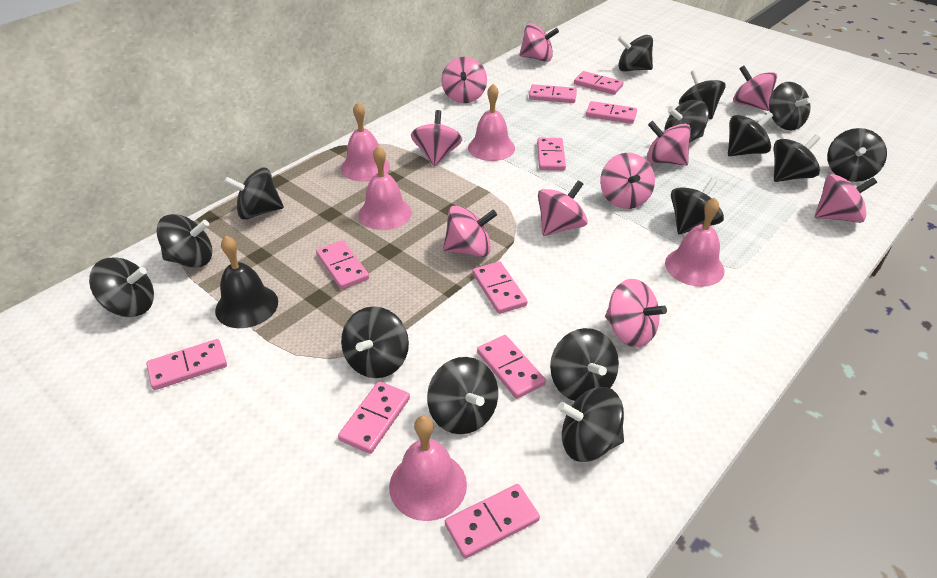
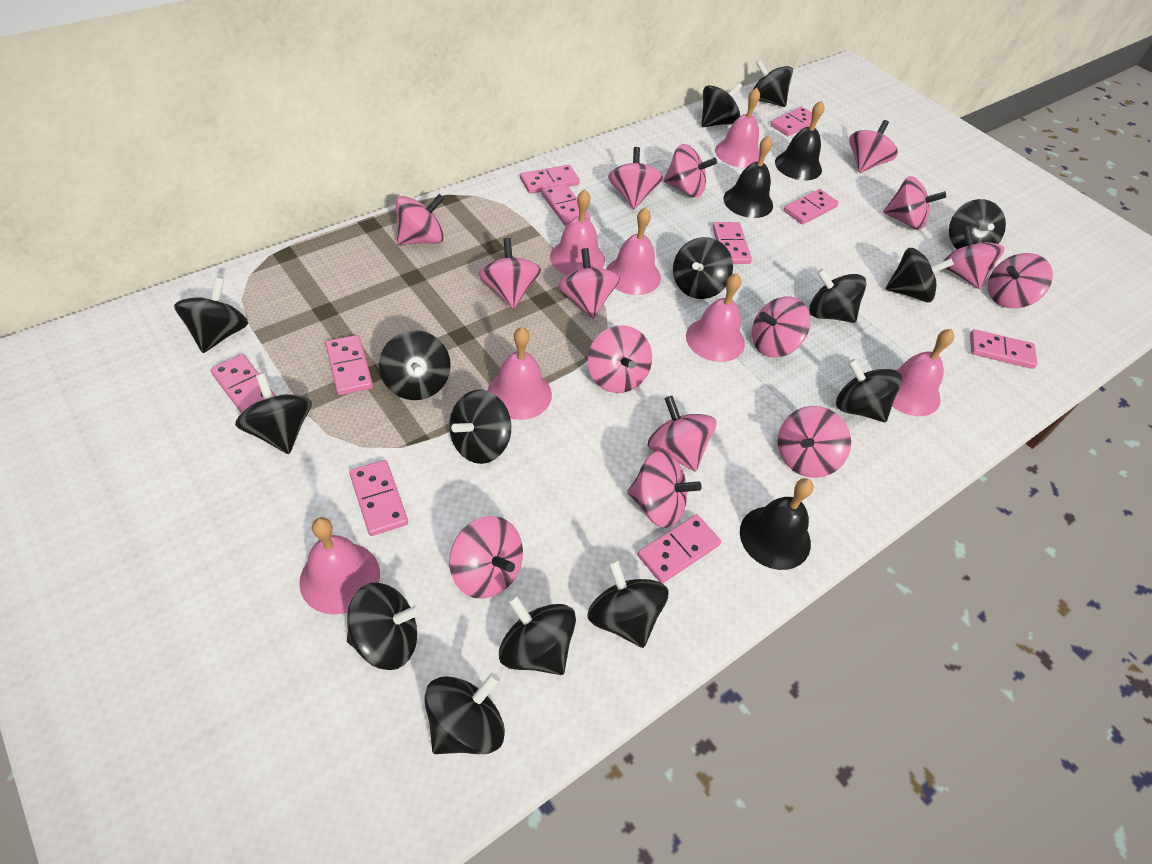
black bell: [215,236,278,328] = 1 -> [723,135,773,218] [740,478,814,570] [775,101,825,181] = 3
pink bell: [341,102,390,182] [358,146,412,230] [389,415,467,521] [468,84,515,161] [665,197,725,287] = 5 -> [299,517,380,615] [487,327,552,420] [550,190,605,275] [606,207,661,295] [686,273,745,362] [715,88,760,168] [892,329,954,416] = 7
pink spinning top: [411,110,462,166] [441,57,487,103] [443,205,497,257] [519,23,559,62] [538,180,588,236] [600,153,655,209] [605,279,667,348] [647,121,691,166] [733,66,777,111] [815,174,877,223] = 10 -> [396,194,444,245] [449,516,523,599] [479,238,541,309] [558,248,620,319] [588,325,652,393] [608,147,663,209] [627,451,702,528] [648,396,717,472] [663,144,717,197] [752,296,810,358] [778,406,851,478] [849,120,898,173] [883,176,946,230] [943,226,1005,289] [988,253,1053,308] = 15

